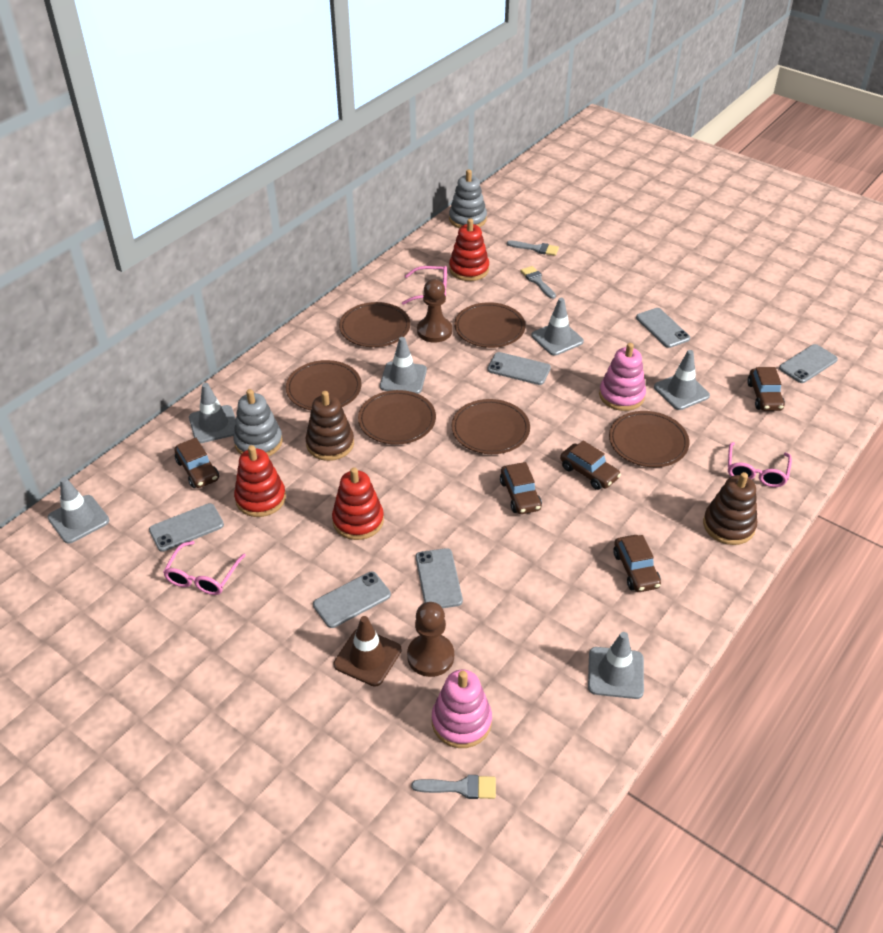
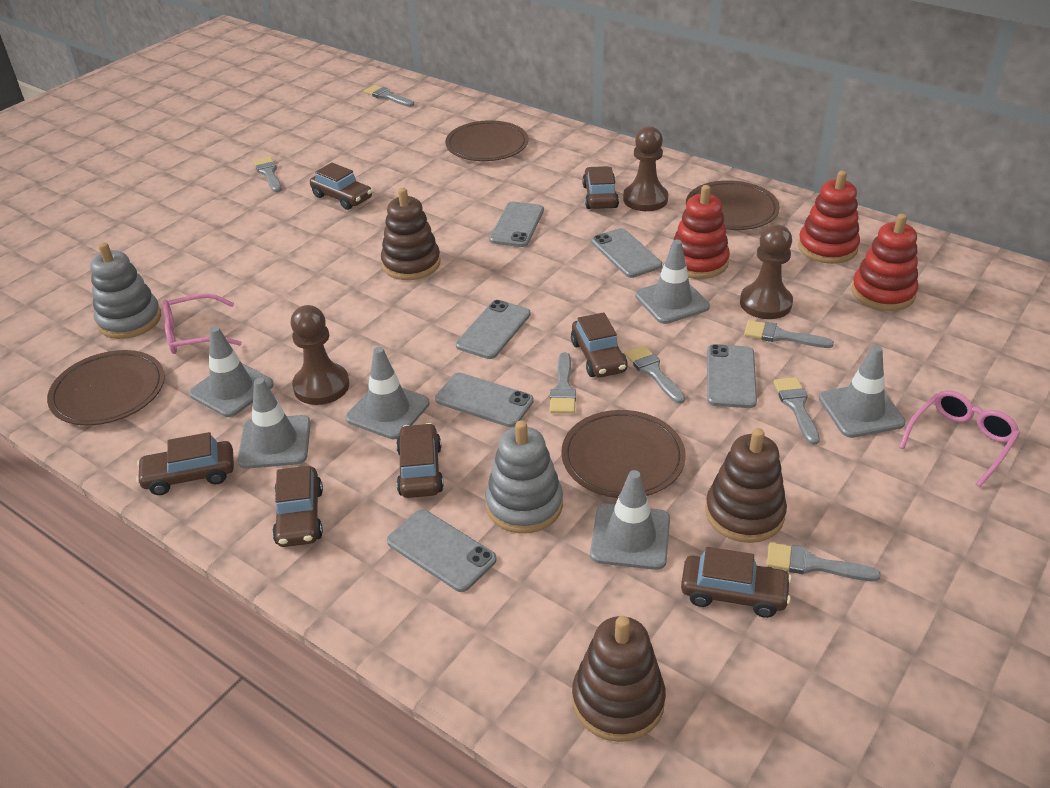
brown car: [174,438,219,488] [500,462,542,514] [560,440,621,490] [613,535,661,592] [747,367,785,411] = 5 -> [136,432,234,495] [272,466,323,547] [310,163,372,210] [396,423,444,498] [571,313,628,377] [582,166,619,209] [681,547,792,618] = 7
brown pawn: [407,602,454,677] [417,279,452,343] = 2 -> [290,305,349,405] [623,126,668,211] [740,225,793,319] = 3
brown plate: [286,360,361,410] [339,302,410,347] [358,390,436,445] [451,399,530,454] [454,302,526,348] [609,411,689,467] = 6 -> [47,350,165,426] [445,120,529,161] [561,410,686,498] [686,180,780,230] = 4
brown stacking toy: [306,391,354,461] [703,472,757,545] = 2 -> [381,188,440,280] [572,616,666,742] [705,428,787,543] = 3
brown traffic cone: [333,616,401,687] = 1 -> none = 0
grey brush: [412,775,496,799] [507,240,559,256] [520,266,556,299] = 3 -> [253,156,282,192] [364,85,414,107] [550,352,576,414] [625,345,685,404] [744,320,834,348] [766,542,881,581] [774,377,820,445] = 7
pink glasses: [163,541,246,595] [402,266,447,305] [728,442,792,487] = 3 -> [162,293,242,354] [899,390,1020,487] = 2
pink stacking toy: [432,670,492,748] [599,343,646,411] = 2 -> none = 0

